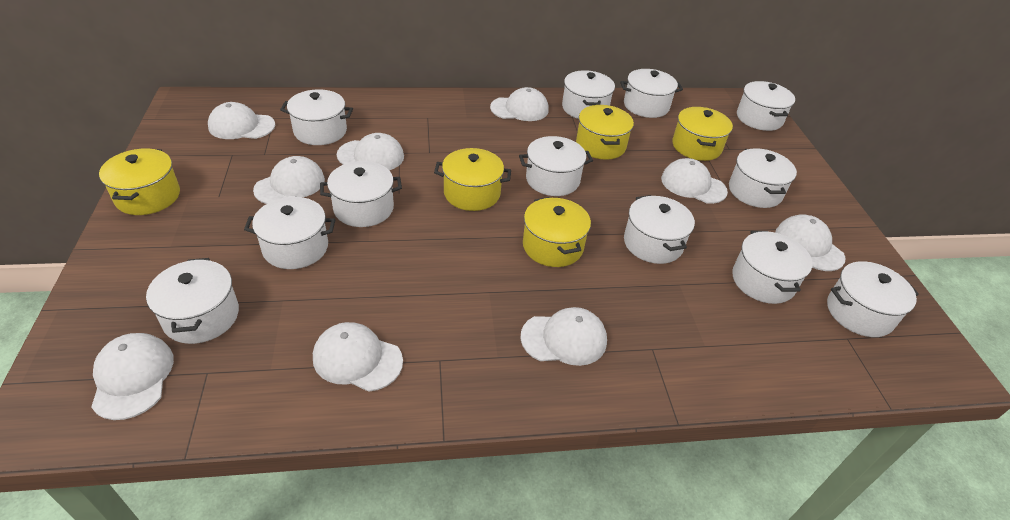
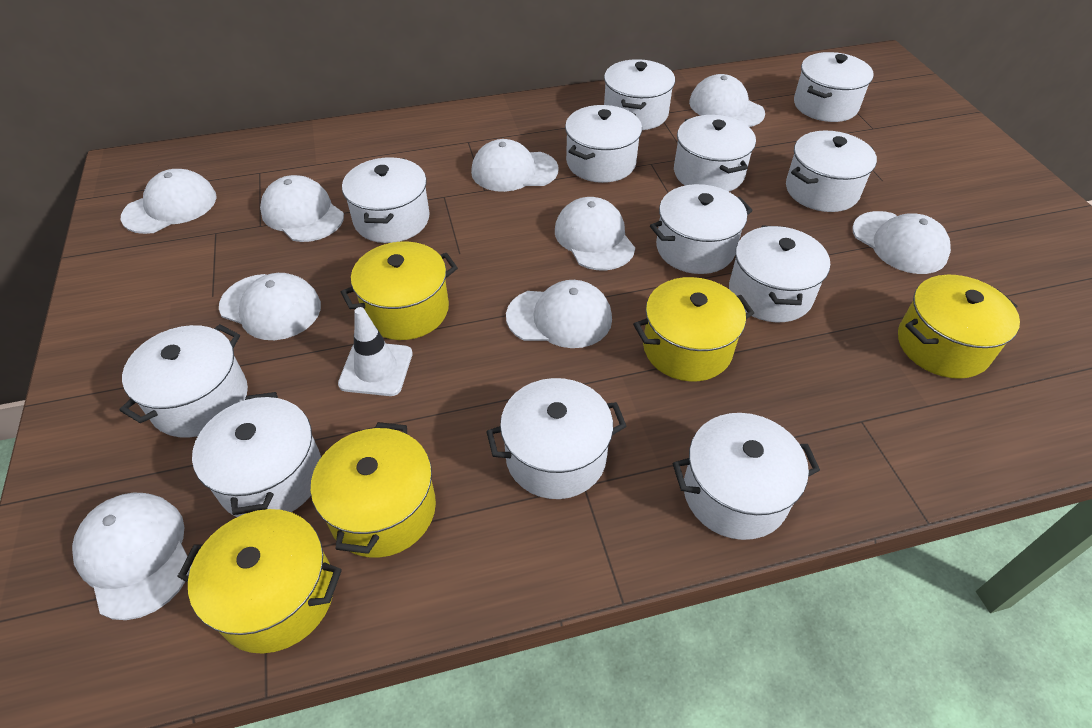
white traffic cone: none = 0 -> [338,307,413,396] = 1

